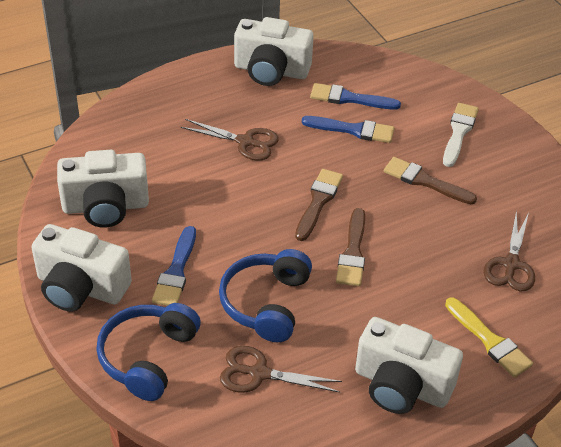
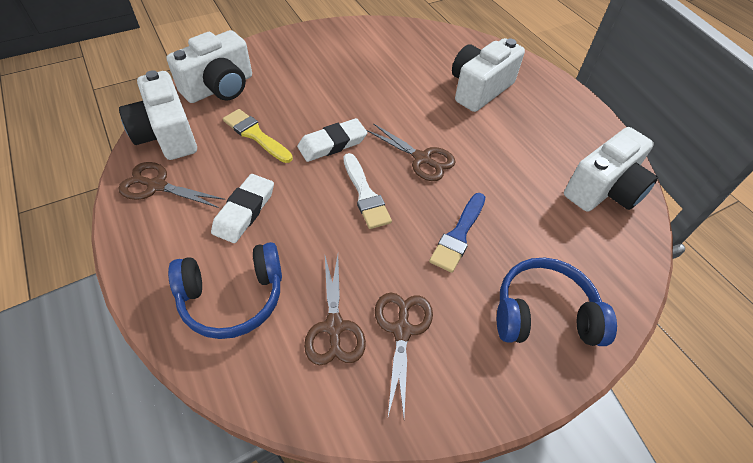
blue brush: [152,226,196,306] [302,116,394,143] [310,83,401,110] = 3 -> [429,193,485,273] = 1
brown brush: [295,169,343,241] [336,208,365,286] [384,157,477,204] = 3 -> none = 0
brown scissors: [181,119,279,161] [220,346,342,393] [484,211,535,291] = 3 -> [118,162,225,208] [304,255,366,365] [366,123,456,181] [375,292,433,417] = 4
white eraser: none = 0 -> [211,174,274,243] [297,118,367,162] = 2

